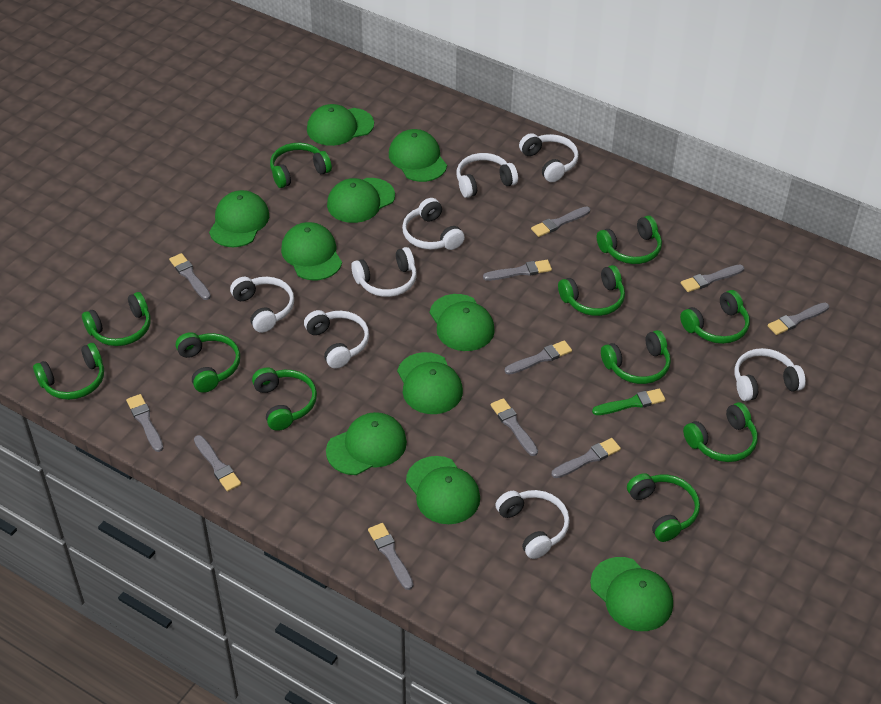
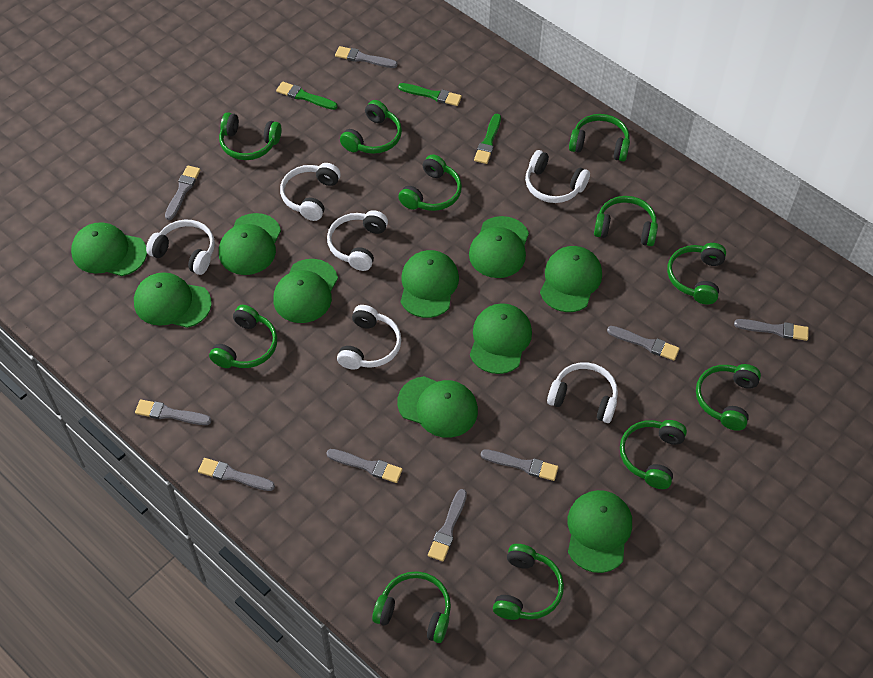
green brush: [592,389,666,415] = 1 -> [276,82,337,110] [398,83,462,106] [474,114,501,164] = 3
grey brush: [126,394,164,452] [169,253,211,300] [194,435,241,492] [368,523,413,590] [483,260,552,281] [491,398,538,456] [505,340,572,375] [531,206,590,237] [551,438,621,478] [681,265,744,292] [768,302,829,335] = 11 -> [135,399,211,425] [165,166,200,220] [198,458,275,491] [326,449,403,483] [335,46,398,68] [428,489,467,562] [481,449,558,481] [607,326,680,361] [734,319,809,341] = 9
white headphones: [230,277,294,333] [304,310,369,369] [351,247,417,297] [402,198,465,250] [457,153,518,198] [495,490,570,559] [519,133,579,182] [735,348,806,401] = 8 -> [146,220,215,275] [280,163,341,221] [327,210,388,271] [337,305,401,370] [525,150,590,203] [547,362,618,423] = 6

